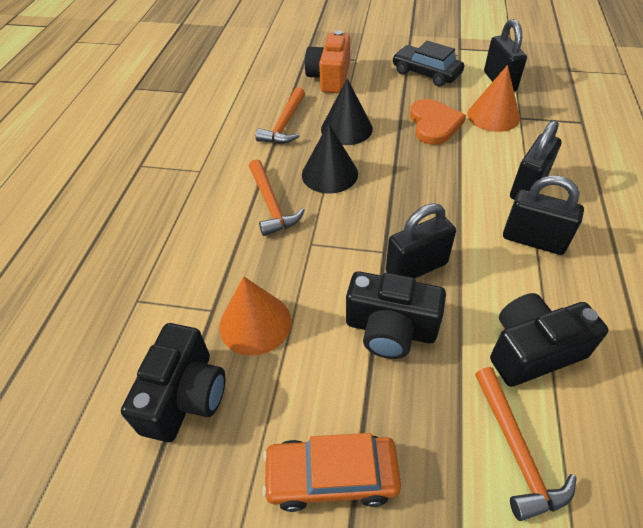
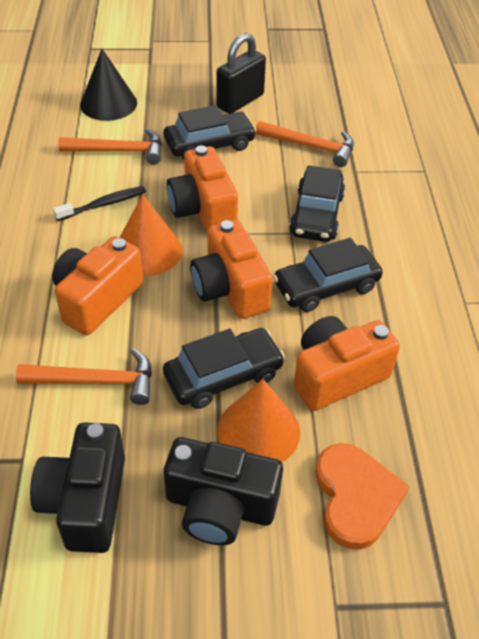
black camera: [121,323,225,442] [346,271,446,359] [490,293,609,387] = 3 -> [30,422,125,553] [163,437,283,545] = 2
black car: [392,41,464,87] = 1 -> [163,105,256,159] [163,328,285,409] [273,238,383,312] [289,165,345,242] = 4
black cone: [302,123,358,194] [321,78,373,145] = 2 -> [80,49,137,121] = 1
black padlock: [386,203,456,279] [484,19,527,92] [503,175,584,255] [510,120,562,200] = 4 -> [216,33,266,114] = 1
black toothbrush: none = 0 -> [53,186,146,221] = 1
orange camera: [305,30,350,93] = 1 -> [52,236,143,335] [167,145,238,233] [190,220,273,319] [294,316,400,411] = 4
orange car: [262,433,401,512] = 1 -> none = 0

